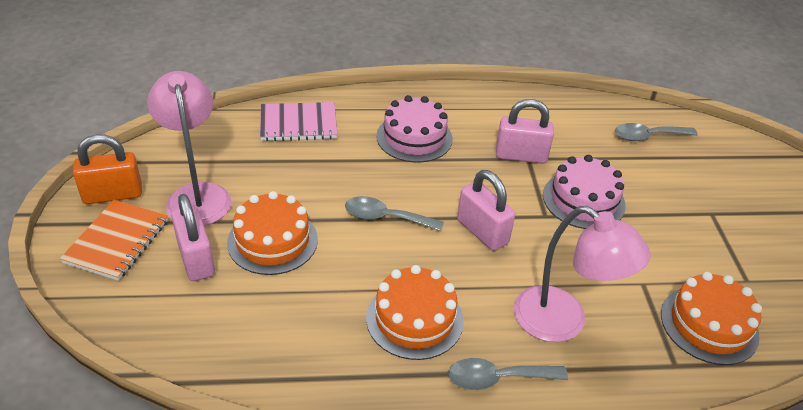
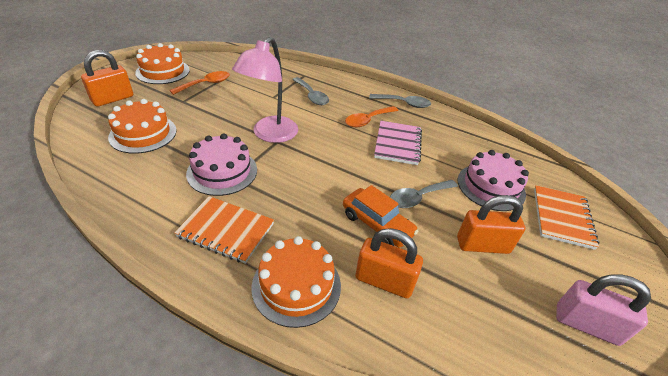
orange car: none = 0 -> [343,185,419,248] = 1
orange notebook: [60,200,168,281] = 1 -> [174,196,274,264] [534,185,600,250] = 2
orange padlock: [73,134,142,204] = 1 -> [81,50,133,107] [355,228,423,298] [457,195,525,254] = 3
orange spoon: none = 0 -> [170,71,230,95] [345,106,398,127] = 2
pink lamp: [147,71,231,226] [514,206,651,342] = 2 -> [232,37,298,143] = 1
pink padlock: [171,194,215,281] [457,170,515,251] [496,99,554,164] = 3 -> [556,274,651,346] = 1

